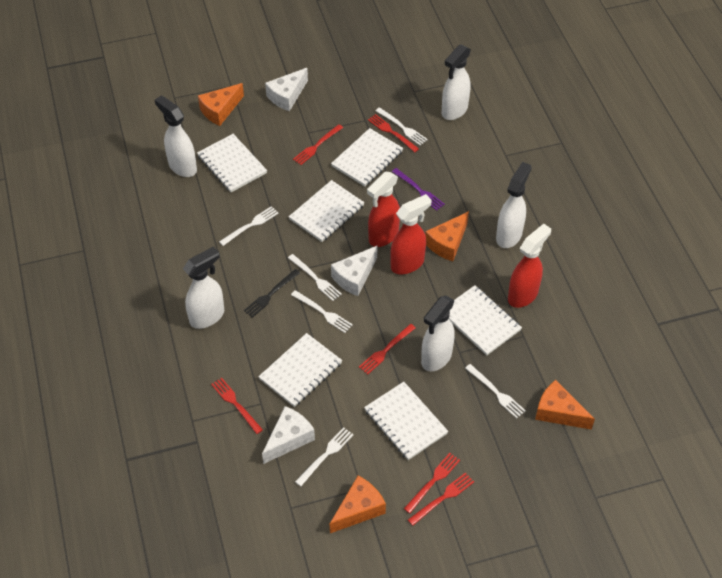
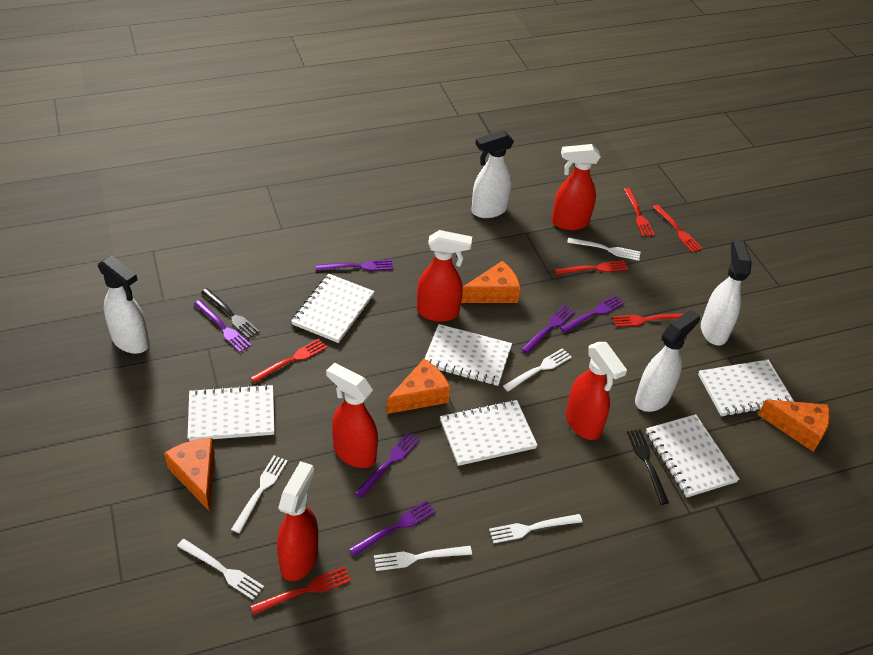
black fork: [244,269,300,318] = 1 -> [201,288,260,339] [627,429,669,505] = 2
purple fork: [392,168,445,211] = 1 -> [194,300,252,352] [316,260,393,271] [349,500,436,556] [355,432,420,498] [521,305,575,354] [560,295,624,333] = 6
red spray bottle: [367,172,400,247] [390,194,432,274] [508,224,551,308] = 3 -> [277,461,318,581] [326,363,378,468] [417,230,472,322] [552,144,601,230] [565,342,627,440] = 5
white cheese: [262,406,315,464] [265,68,308,111] [331,246,377,296] = 3 -> none = 0
white spray bottle: [155,95,197,177] [183,247,224,329] [421,296,455,371] [442,44,471,120] [496,162,532,248] = 5 -> [98,255,149,354] [471,130,514,218] [635,310,700,412] [701,240,752,346] = 4

